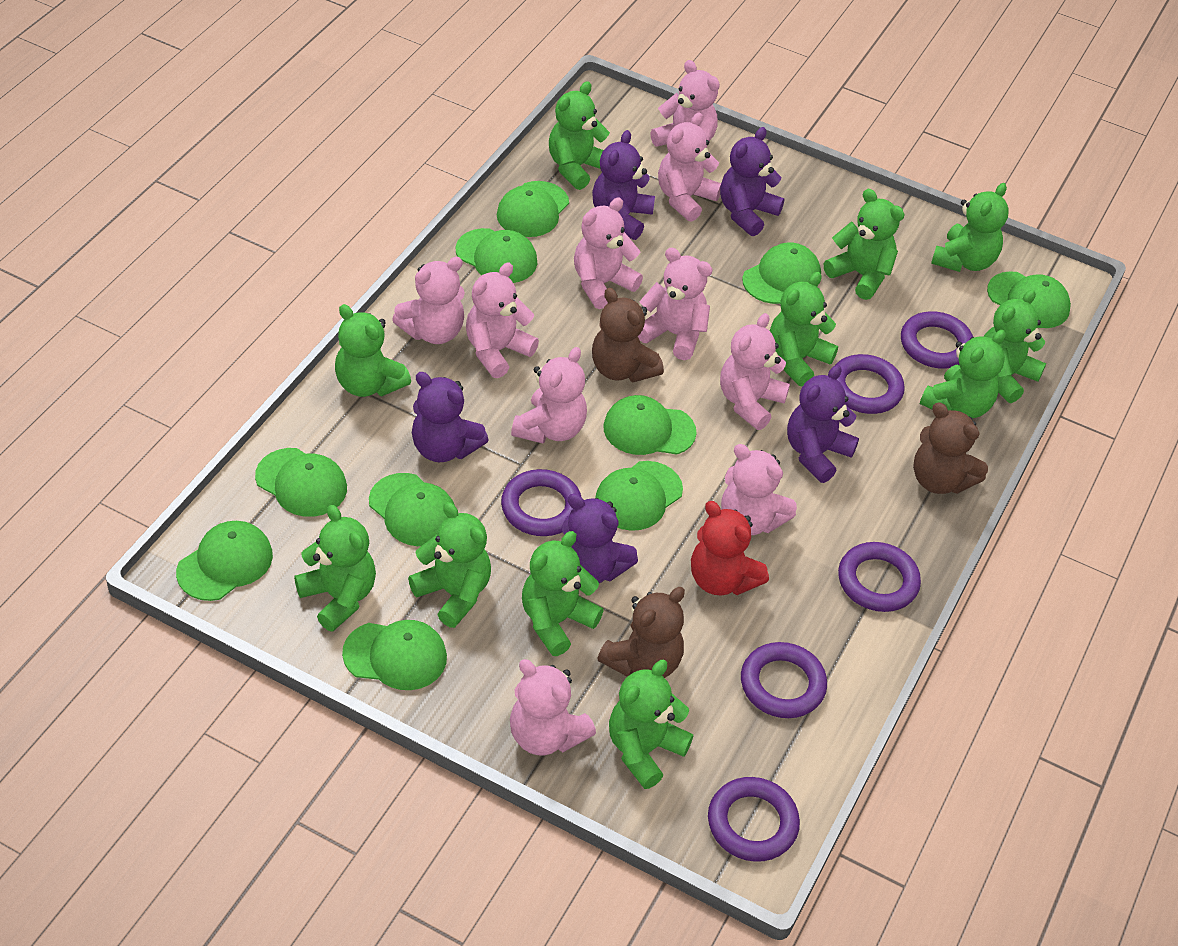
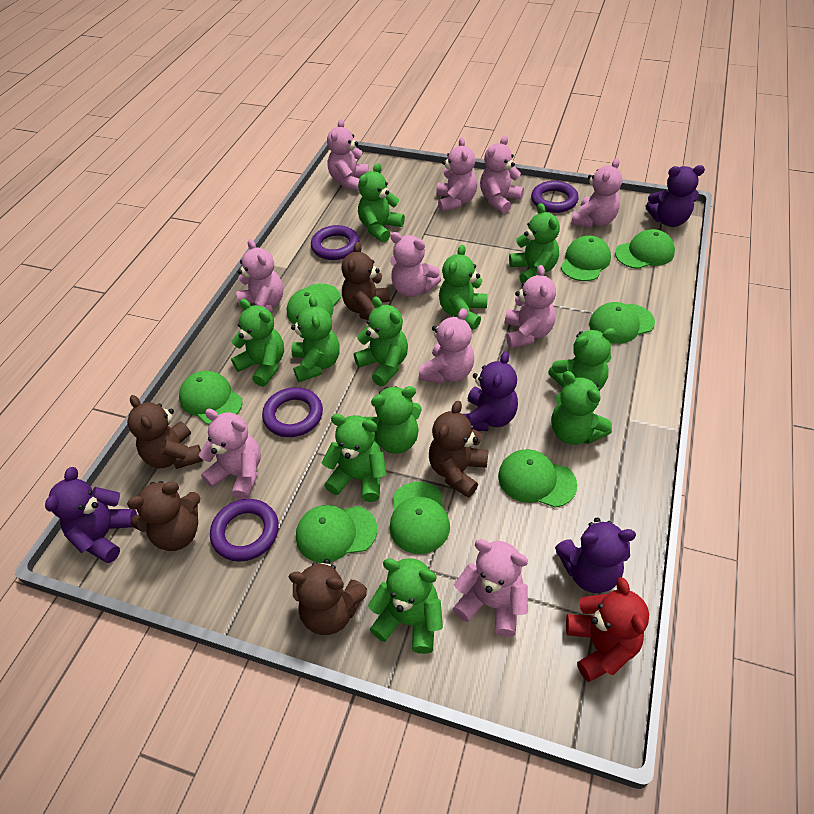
brown teddy bear: [592,288,664,382] [597,587,685,678] [913,402,988,494] = 3 -> [127,395,203,469] [127,481,200,551] [289,559,367,635] [341,242,390,320] [429,401,489,498] = 5
green cap: [176,521,273,601] [255,448,347,517] [342,620,447,690] [369,473,454,546] [456,228,537,283] [497,181,569,237] [595,461,683,531] [603,395,697,455] [742,242,821,304] [987,271,1071,328] = 10 -> [179,371,242,425] [287,283,341,325] [296,505,377,563] [390,482,450,554] [498,449,577,508] [561,235,611,281] [589,302,655,344] [615,229,675,269] = 8
purple ring: [501,469,581,536] [708,777,800,862] [741,642,827,718] [836,354,905,414] [838,542,921,612] [901,311,973,369] = 6 -> [210,499,279,562] [262,387,323,437] [311,225,360,260] [531,181,579,213] = 4
purple teddy bear: [412,372,489,462] [562,493,638,583] [592,130,655,240] [720,127,785,236] [787,365,859,483] = 5 -> [45,467,137,563] [463,351,518,431] [555,518,636,593] [646,165,705,227] = 4

